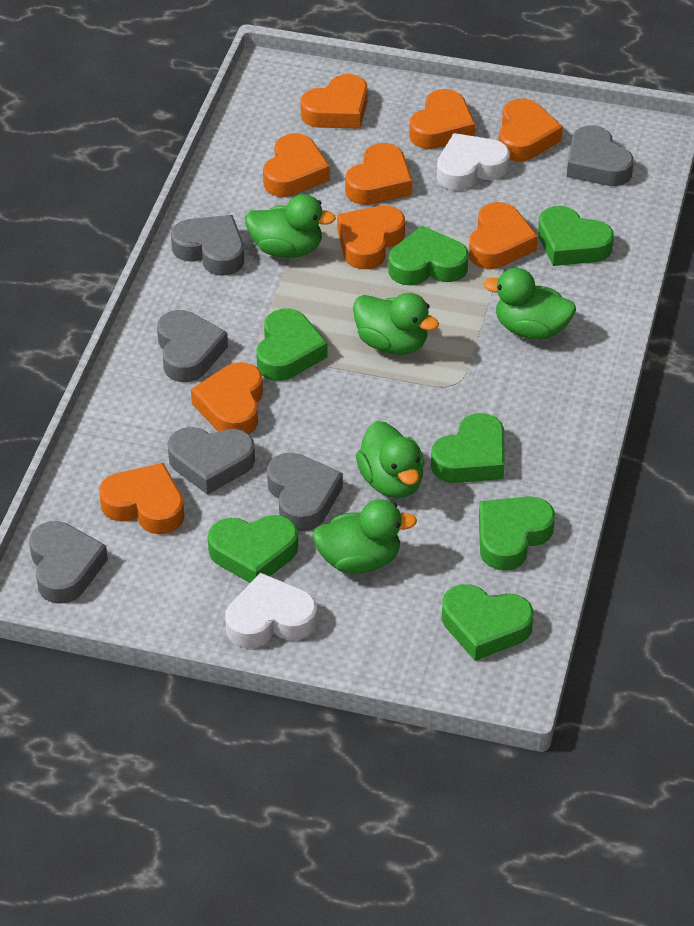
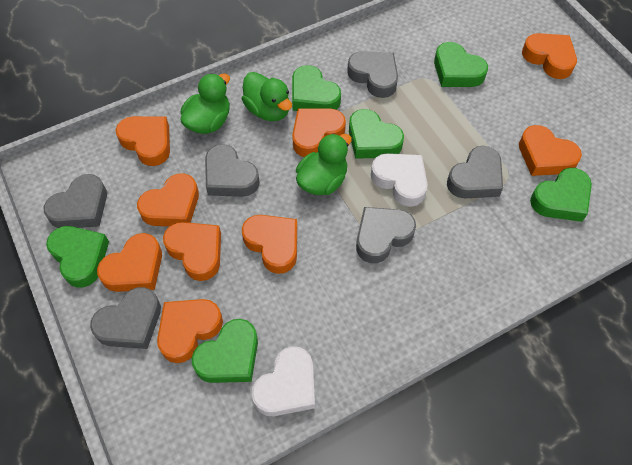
green duck: [245,194,336,258] [312,499,417,574] [353,293,439,355] [356,421,424,498] [483,268,576,340] = 5 -> [181,73,230,134] [242,72,292,121] [296,133,352,195] = 3
green heart: [208,515,298,583] [256,309,328,381] [388,226,469,286] [431,413,505,483] [442,584,534,661] [479,496,555,571] [538,206,614,266] = 7 -> [46,226,109,288] [191,319,258,383] [292,65,341,111] [349,109,404,159] [434,42,488,87] [530,168,592,222] = 6

